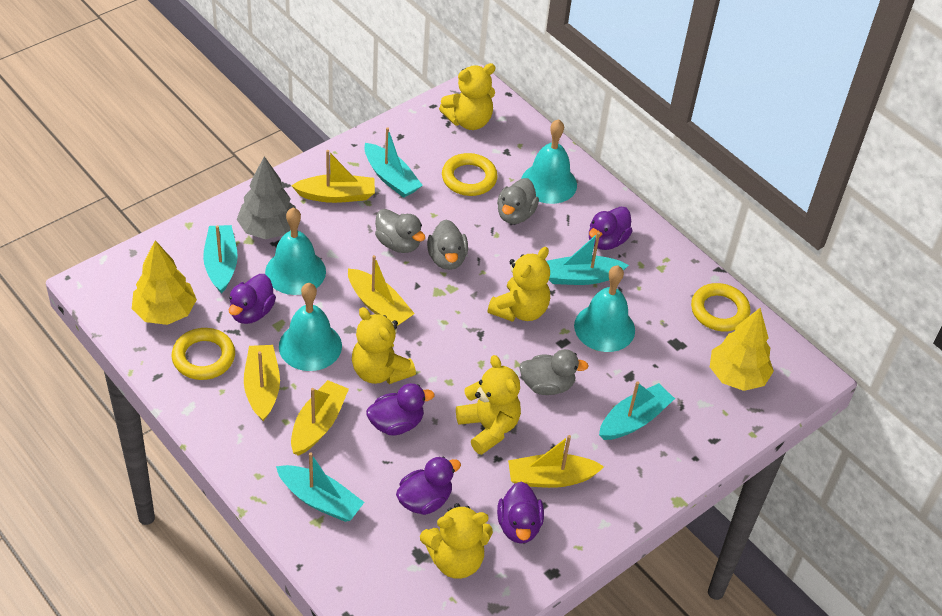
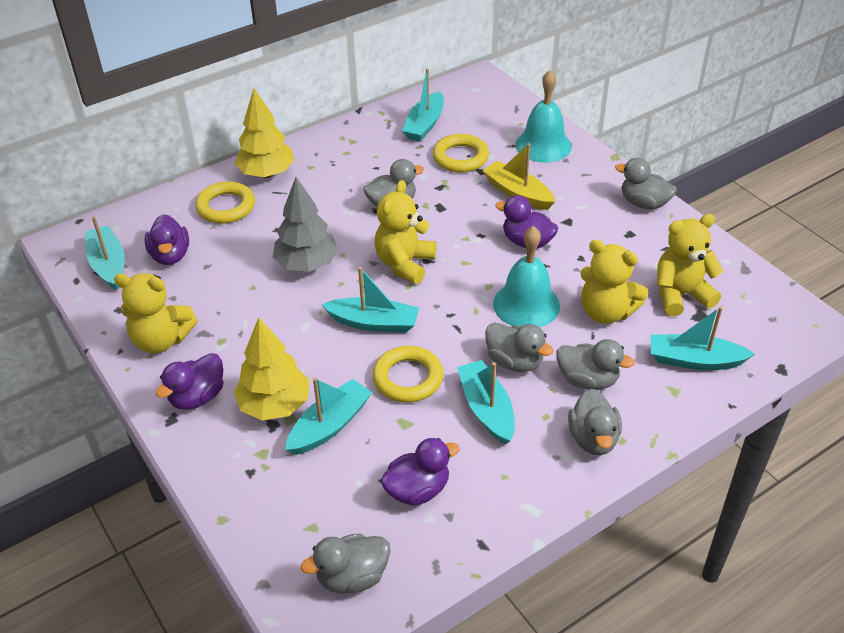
grey duck: [375,209,425,253] [427,219,468,270] [497,178,539,224] [519,349,589,395] = 4 -> [301,533,390,593] [363,159,424,207] [485,322,554,372] [556,339,635,390] [568,389,622,455] [615,158,677,210] = 6
purple duck: [229,274,276,324] [366,383,434,435] [396,456,461,515] [497,482,544,544] [589,207,632,250] = 5 -> [145,214,189,265] [156,353,224,410] [381,438,460,506] [495,195,558,248] = 4
turquoise bell: [265,208,326,295] [279,283,342,371] [521,119,577,204] [574,266,635,352] = 4 -> [493,226,560,327] [515,70,572,163] = 2
turquoise boat: [203,225,238,294] [276,452,365,522] [364,127,423,198] [547,232,629,285] [599,381,675,440] = 5 -> [85,216,125,290] [286,378,372,455] [321,267,419,333] [402,68,444,142] [457,360,515,445] [651,306,755,370] = 6
yellow boat: [244,345,280,421] [291,150,375,203] [291,380,349,456] [348,255,415,326] [508,435,604,488] = 5 -> [482,143,556,210] = 1
yellow teddy bear: [352,307,416,384] [420,503,493,579] [439,63,495,130] [456,355,521,455] [488,247,550,322] = 5 -> [114,273,198,353] [375,180,437,284] [580,240,648,324] [657,214,724,316] = 4

